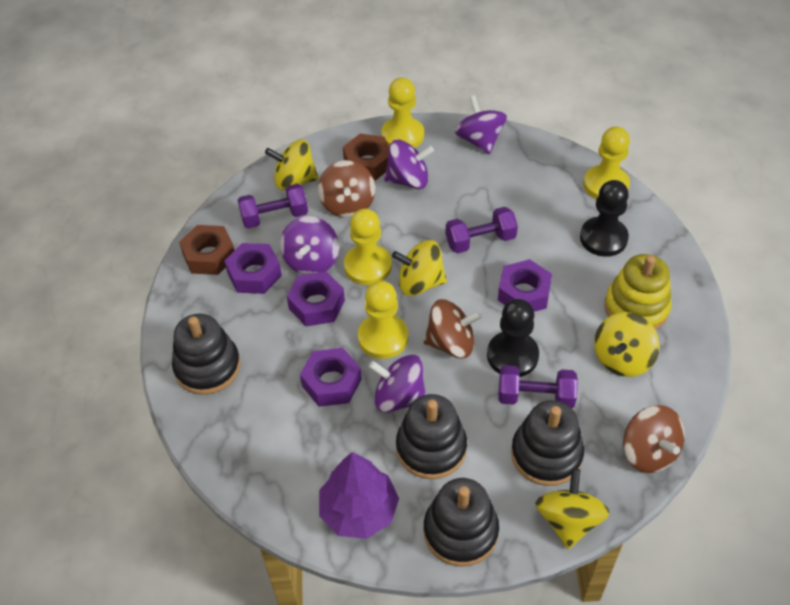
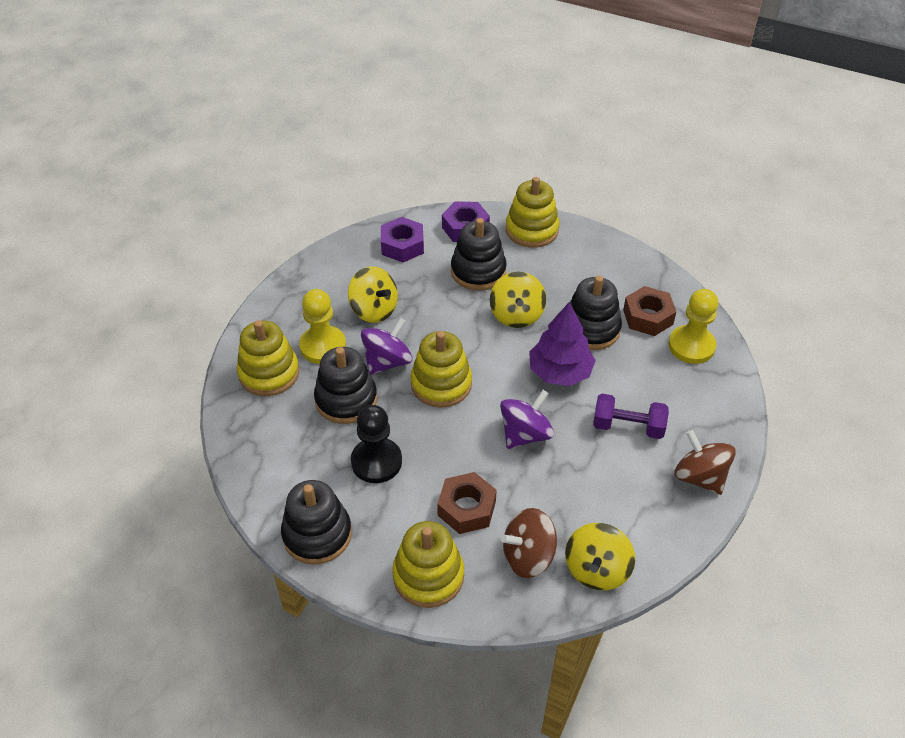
black pawn: [487,299,539,377] [580,180,629,257] = 2 -> [351,405,402,483] = 1
brown spinning top: [318,160,375,218] [424,299,482,358] [623,405,685,473] = 3 -> [501,508,557,578] [674,430,736,495] = 2
purple dumbbell: [238,184,308,228] [445,207,518,254] [499,365,578,408] = 3 -> [593,394,669,439] = 1
purple nut: [224,243,282,294] [287,271,345,326] [300,348,362,407] [498,259,552,312] = 4 -> [381,217,424,262] [442,201,490,242] = 2
purple spinning top: [280,216,339,275] [369,355,426,413] [384,140,434,189] [454,95,507,154] = 4 -> [361,318,412,375] [500,390,554,449] = 2
yellow pawn: [344,209,392,285] [358,281,408,359] [381,78,424,148] [583,127,630,199] = 4 -> [299,289,346,364] [668,289,719,364] = 2
yellow spinning top: [265,139,319,190] [392,240,447,296] [535,468,610,549] [594,312,660,377] = 4 -> [348,266,398,323] [490,272,546,328] [565,523,635,590] = 3
yellow stacking toy: [604,254,672,330] = 1 -> [237,320,299,396] [392,521,464,608] [410,331,472,408] [506,177,559,248] = 4

